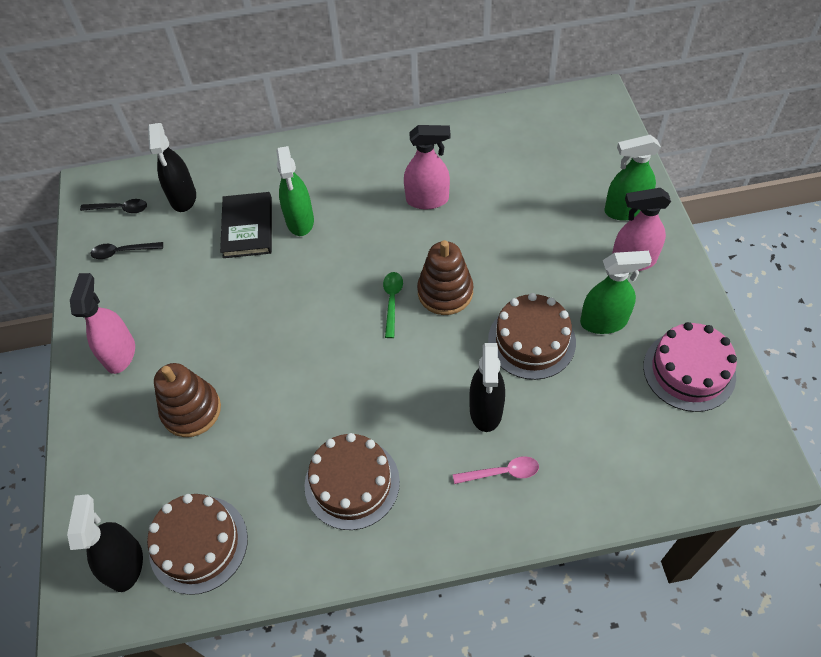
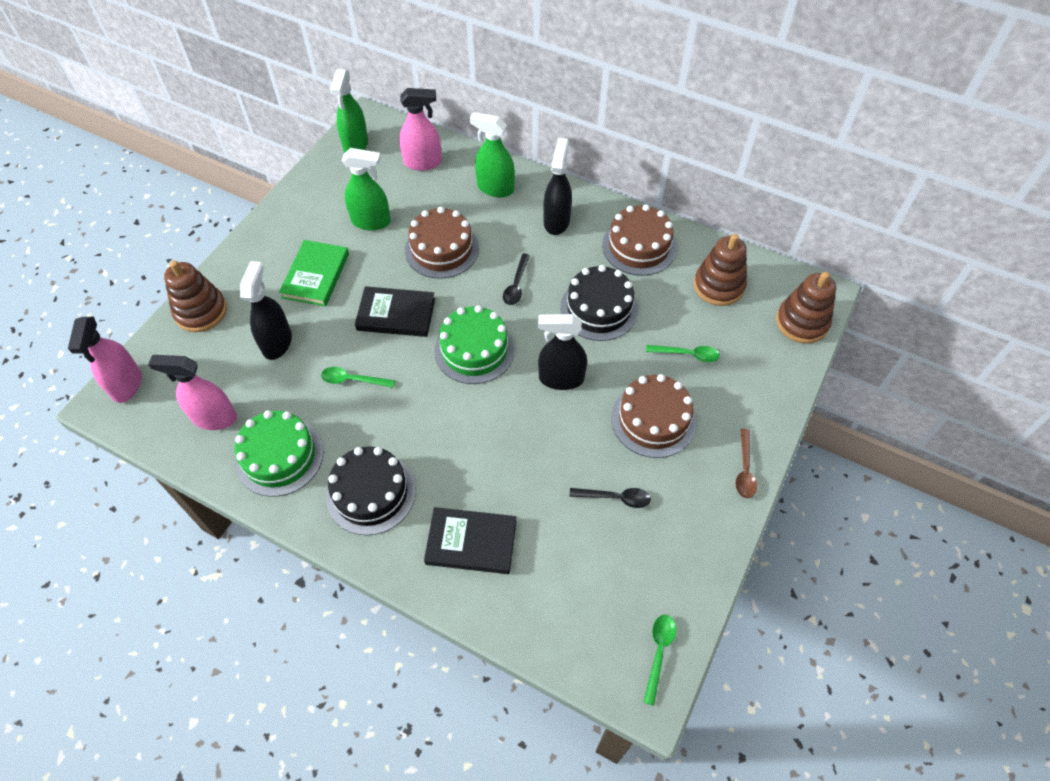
black book: [220,192,272,258] = 1 -> [355,286,435,337] [424,507,516,574] = 2
black cake: none = 0 -> [326,446,416,535] [560,265,638,341] = 2
brown spoon: none = 0 -> [736,428,757,498] = 1
brown stacking toy: [154,363,221,437] [417,240,473,315] = 2 -> [164,260,227,332] [694,234,747,306] [776,272,836,343] = 3
green book: none = 0 -> [279,240,349,306] = 1
green cake: none = 0 -> [234,410,324,497] [434,305,515,384] = 2
green spoon: [383,272,403,338] = 1 -> [321,367,395,388] [643,615,676,706] [646,345,720,362] = 3
pink cake: [643,322,737,412] = 1 -> none = 0
pink spoon: [453,456,539,484] = 1 -> none = 0

